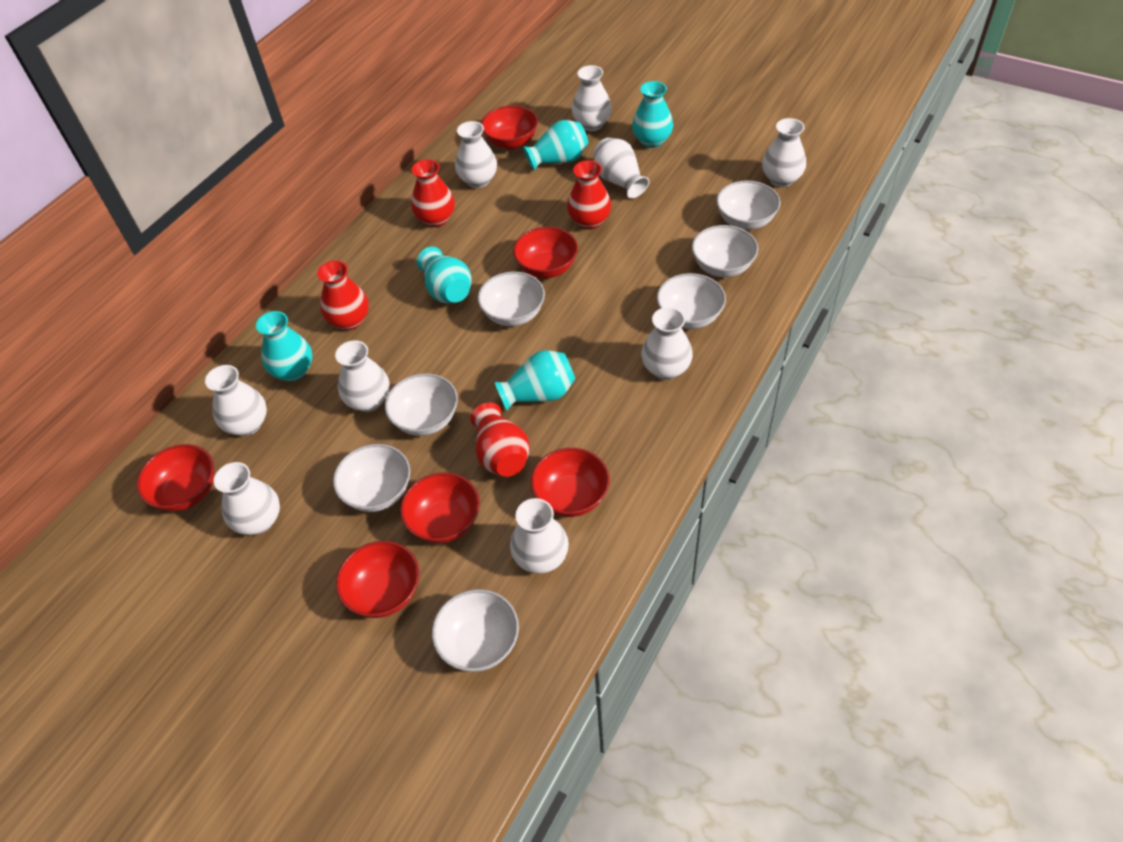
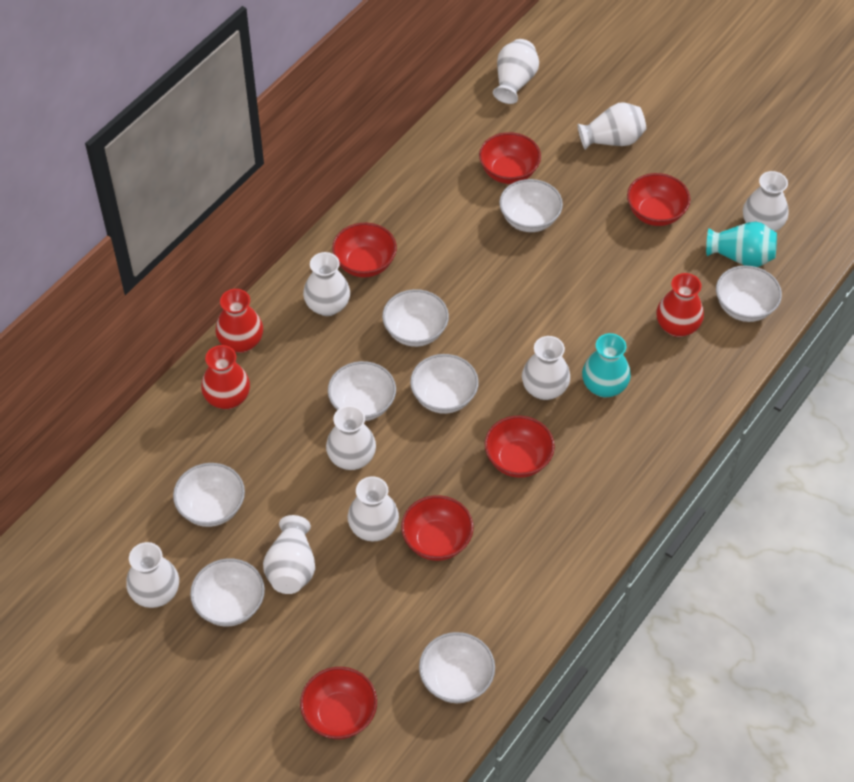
red vase: [317,261,369,330] [411,159,455,227] [470,403,530,477] [567,160,611,229] = 4 -> [201,345,250,409] [215,289,263,353] [656,273,704,337] = 3
turquoise vase: [256,311,312,382] [417,247,472,303] [494,350,575,410] [523,120,588,171] [632,81,673,148] = 5 -> [582,333,631,398] [706,222,777,267] = 2
white bowl: [333,444,410,512] [385,373,458,436] [432,589,519,672] [478,272,545,326] [657,273,726,329] [692,225,758,277] [716,180,780,230] = 7 -> [173,463,245,527] [190,558,265,626] [328,361,396,421] [382,289,449,347] [410,354,479,414] [419,632,495,703] [499,179,563,232] [716,265,782,322] = 8

